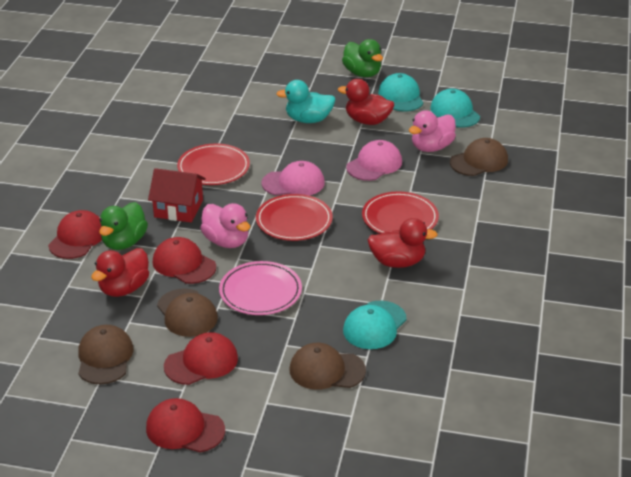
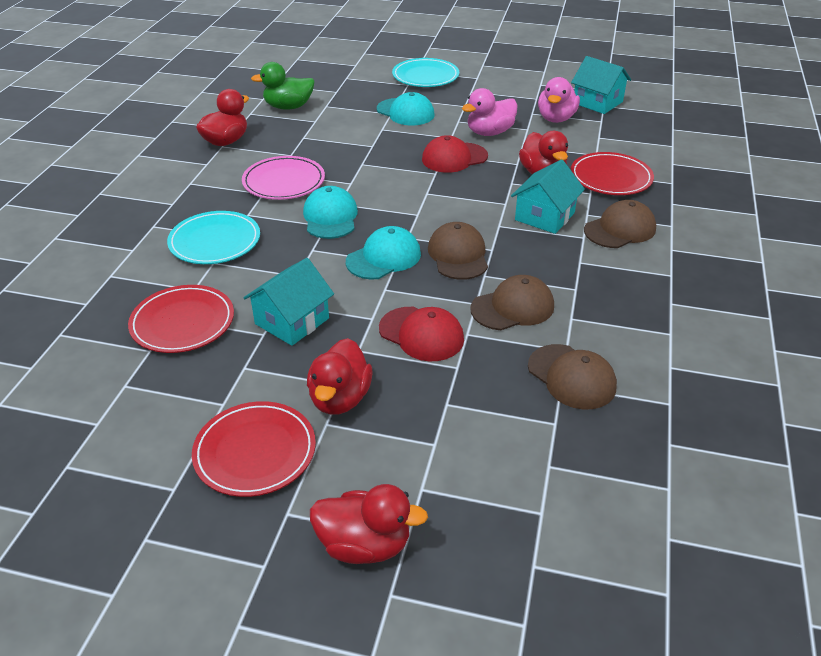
green duck: [99,202,148,250] [342,39,383,77] = 2 -> [251,62,315,110] = 1
pink cap: [261,161,325,196] [346,140,402,181] = 2 -> none = 0
red cap: [48,210,102,259] [146,398,225,452] [153,237,216,284] [164,332,238,385] = 4 -> [379,307,464,361] [422,135,488,173] = 2
red duck: [91,248,149,297] [338,79,394,125] [368,218,438,268] = 3 -> [196,89,249,146] [307,338,372,415] [310,484,428,564] [519,131,568,175] = 4
red house: [148,168,206,222] = 1 -> none = 0
turquoise duck: [276,80,335,123] = 1 -> none = 0
turquoise house: none = 0 -> [243,258,334,346] [511,159,585,234] [571,56,631,114] = 3
turquoise plate: none = 0 -> [167,211,260,264] [392,58,459,87] = 2

